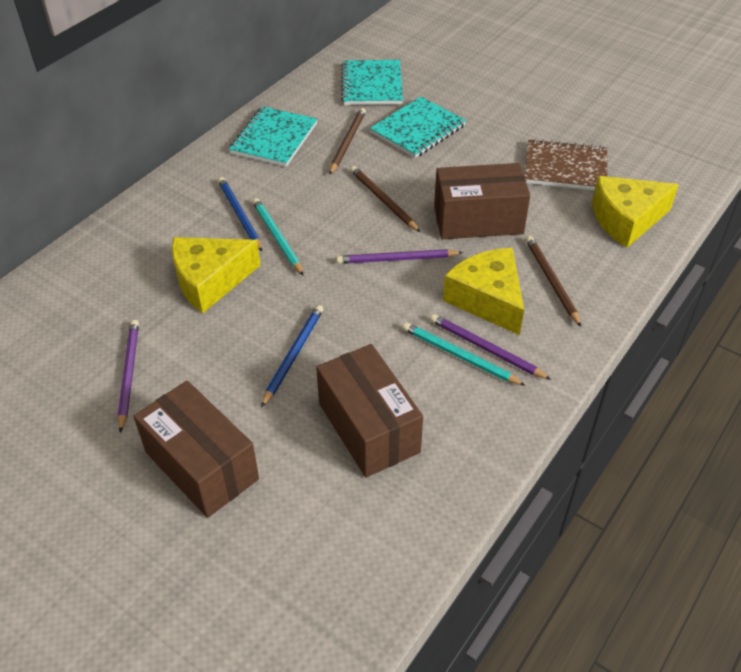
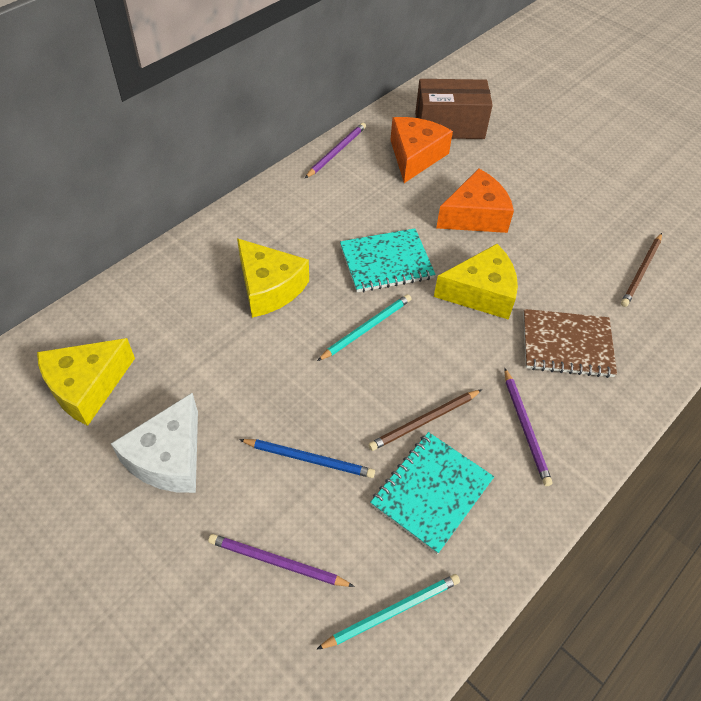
blue pencil: [218,177,262,251] [261,305,323,407] = 2 -> [239,439,375,478] = 1
brown box: [133,381,259,518] [316,344,423,478] [434,163,530,239] = 3 -> [415,79,493,139] = 1
brown pencil: [329,108,366,175] [350,166,420,232] [526,236,581,327] = 3 -> [368,389,482,451] [621,233,662,307] = 2
orange cheese: none = 0 -> [390,117,453,183] [436,168,514,233] = 2
turquoise notebook: [229,106,317,167] [341,60,403,105] [370,96,466,158] = 3 -> [340,228,436,292] [370,432,494,554] = 2
white cheese: none = 0 -> [111,393,198,493] = 1

